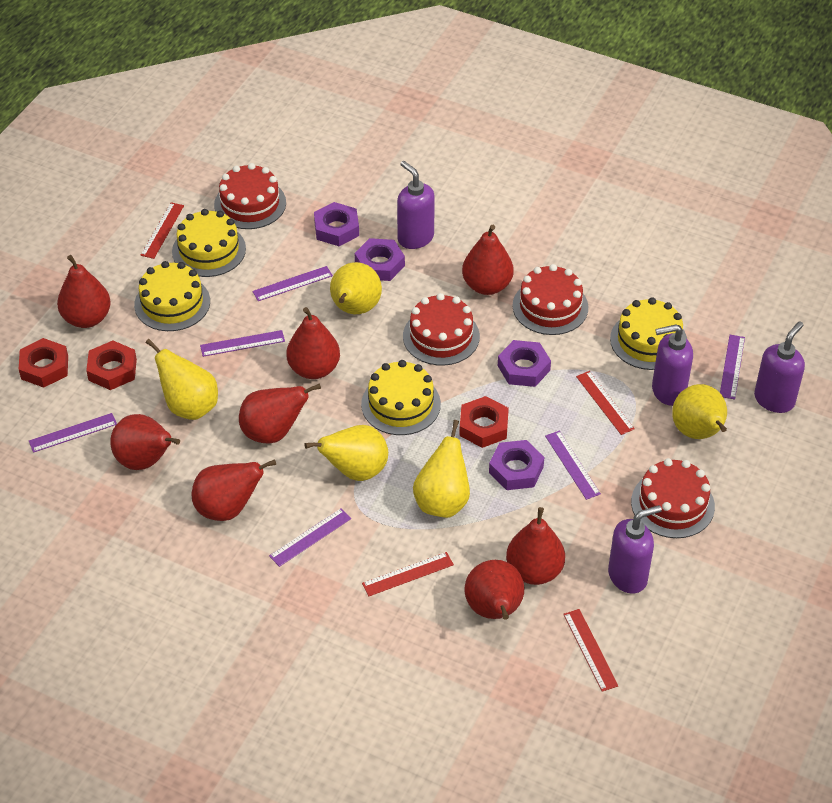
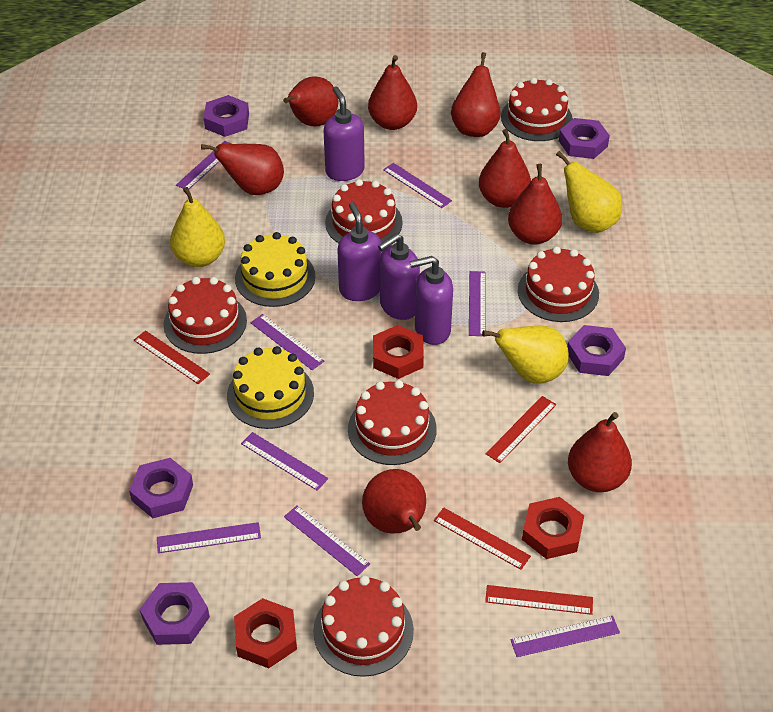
purple nut: [314,202,359,246] [355,238,405,281] [489,440,544,490] [498,340,551,387] = 4 -> [129,458,193,518] [140,582,210,645] [204,95,249,137] [559,118,610,159] [567,325,626,376] = 5
purple ruler: [29,413,117,453] [200,330,285,357] [252,266,333,301] [269,508,351,567] [545,431,601,500] [720,335,745,399] = 6 -> [157,522,261,553] [176,141,231,189] [241,432,328,491] [251,314,324,370] [284,506,370,576] [383,163,452,208] [469,271,486,336] [511,616,620,657] = 8
red cake: [214,163,286,229] [403,293,480,366] [512,264,588,335] [631,458,715,538] = 4 -> [164,277,247,354] [313,575,414,677] [325,179,403,244] [348,380,437,465] [501,77,573,141] [518,246,599,322] = 6
yellow cake: [134,261,210,331] [172,209,246,277] [361,360,441,435] [610,297,687,370] = 4 -> [227,346,314,429] [235,232,315,307] = 2
yellow pear: [146,339,218,420] [304,425,388,481] [330,262,382,314] [413,420,470,518] [672,384,727,439] = 5 -> [170,187,225,267] [482,326,569,384] [556,151,622,233] = 3

